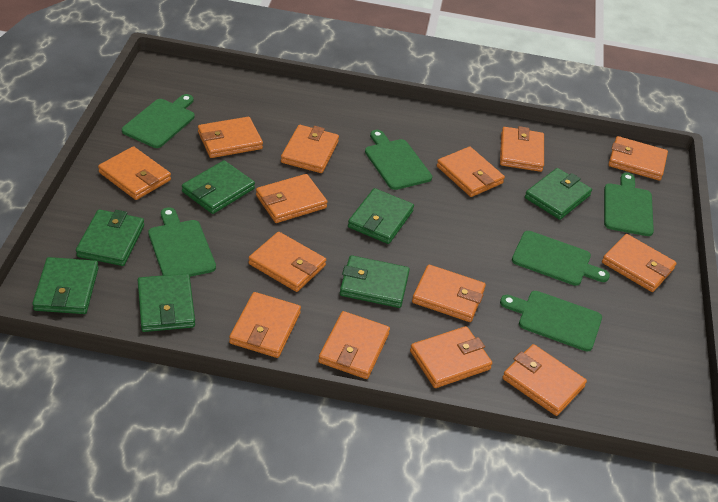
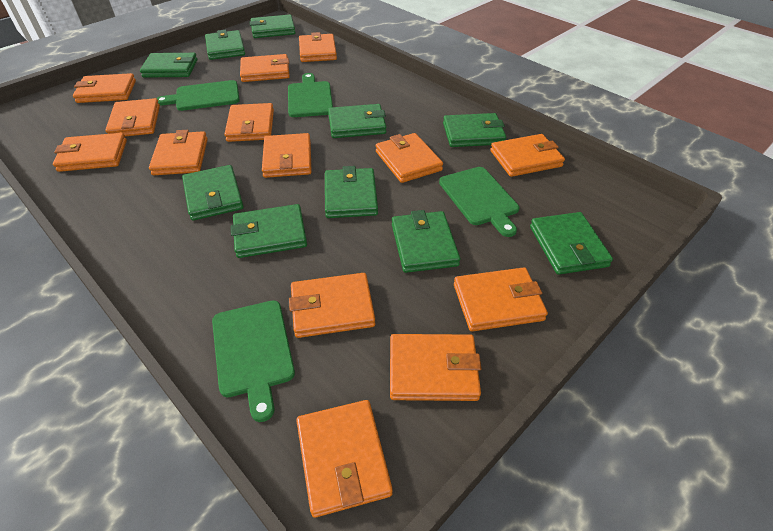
green cutting board: [122,94,195,148] [148,207,216,277] [365,130,432,190] [500,291,602,351] [512,231,610,286] [604,173,654,236] = 6 -> [157,80,240,111] [212,300,295,422] [288,73,333,117] [439,167,519,237] = 4
green wallet: [32,257,99,314] [76,209,144,266] [138,274,195,332] [182,160,255,214] [340,255,410,308] [348,188,414,244] [525,168,592,220] = 7 -> [140,53,197,78] [182,165,244,221] [205,30,245,60] [231,204,307,258] [250,14,295,38] [325,166,378,218] [328,104,386,138] [392,210,460,273] [443,113,506,147] [530,212,613,275] = 10

